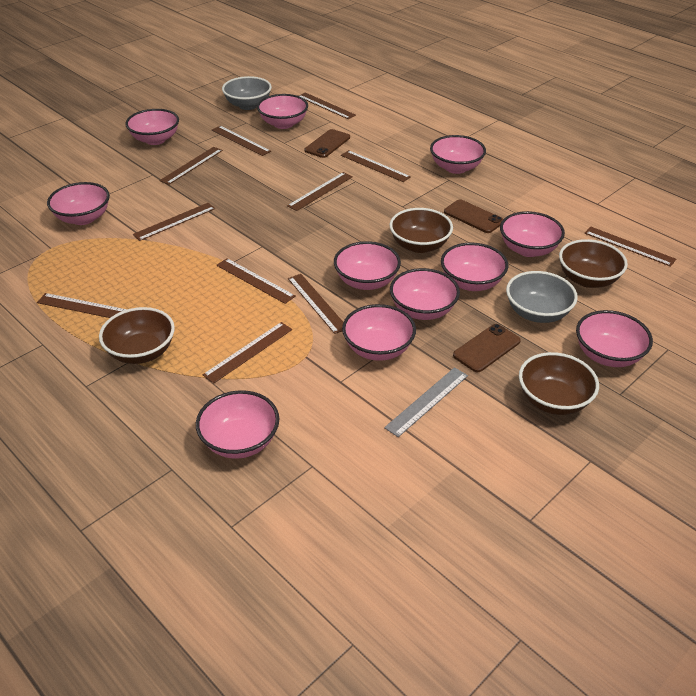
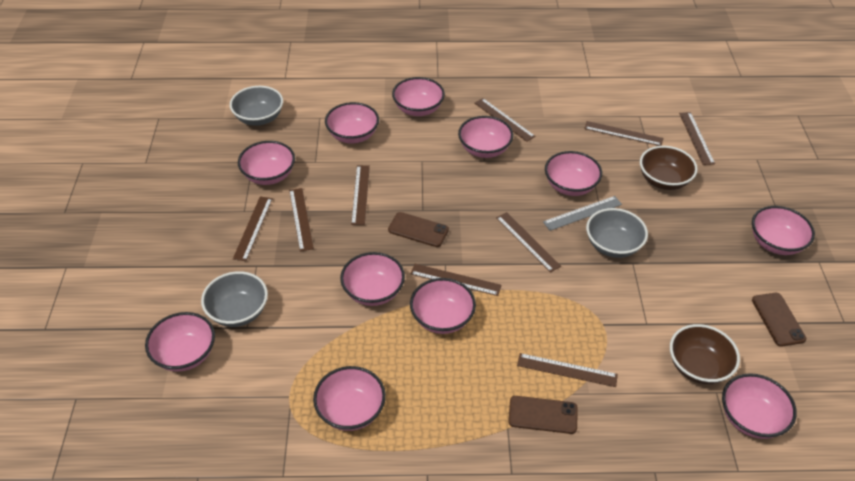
brown bowl: [99,307,175,364] [389,208,453,253] [519,352,599,415] [559,239,628,288] = 4 -> [640,146,698,190] [670,324,740,384] = 2
brown ruler: [37,293,127,318] [133,203,215,241] [159,147,223,185] [203,322,292,383] [212,126,271,156] [217,258,296,304] [287,172,353,211] [288,274,343,334] [299,92,356,119] [341,150,411,182] [585,227,676,267] = 11 -> [233,196,273,261] [289,188,314,252] [351,165,370,225] [411,264,502,296] [475,98,536,142] [496,212,561,273] [517,353,618,387] [584,121,663,146] [679,112,715,165] = 9
grey bowl: [222,76,272,110] [506,271,578,323] = 2 -> [201,271,268,327] [230,86,283,126] [586,208,648,258] = 3

